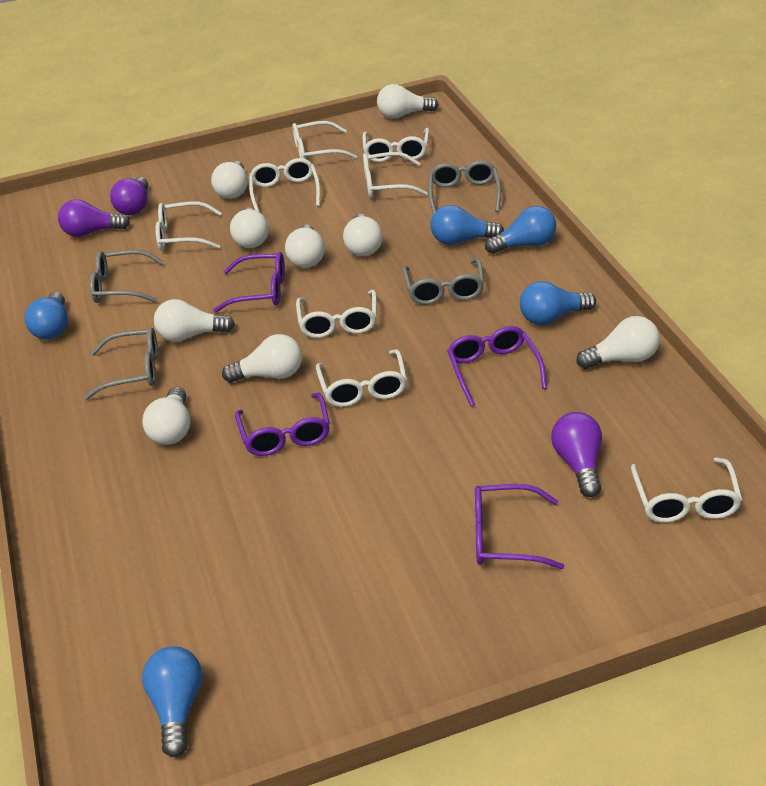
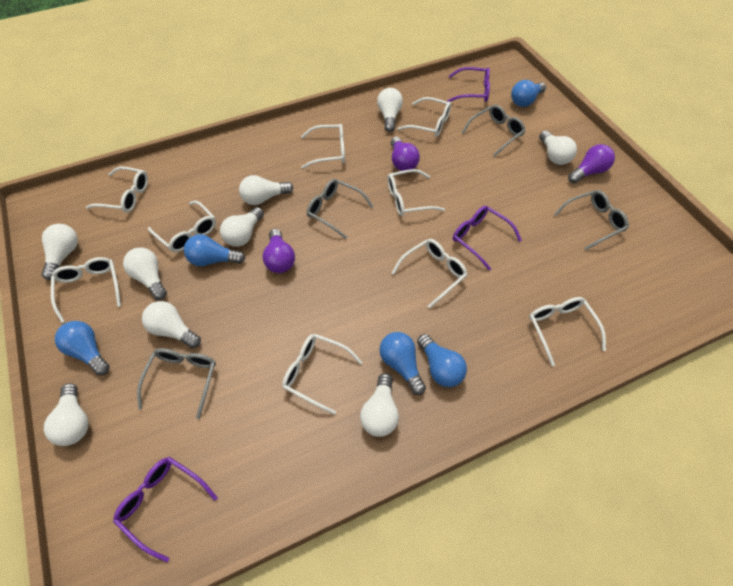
purple glasses: [213,252,285,313] [235,393,330,456] [447,326,547,406] [475,484,564,569] = 4 -> [113,457,218,562] [447,67,490,102] [453,206,522,271] = 3
white glasses: [155,201,222,251] [249,158,320,212] [292,121,358,159] [296,290,377,338] [316,349,407,407] [363,128,429,162] [363,152,428,198] [631,458,742,523] = 8 -> [51,257,121,323] [86,166,148,213] [148,201,216,252] [282,334,363,415] [301,124,345,169] [387,169,445,216] [392,239,467,308] [398,97,451,137] [529,297,606,366] = 9

